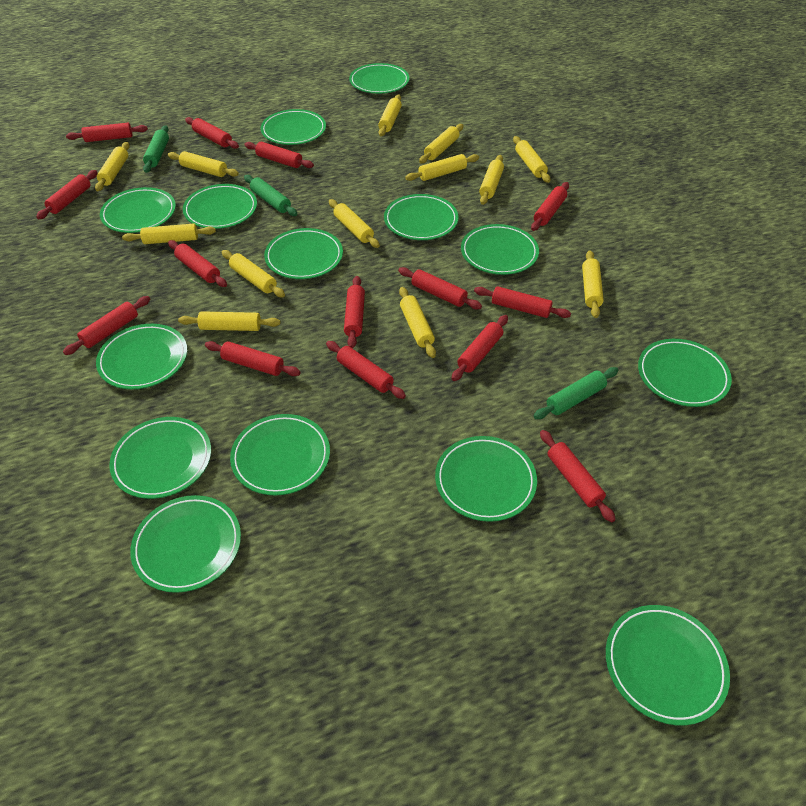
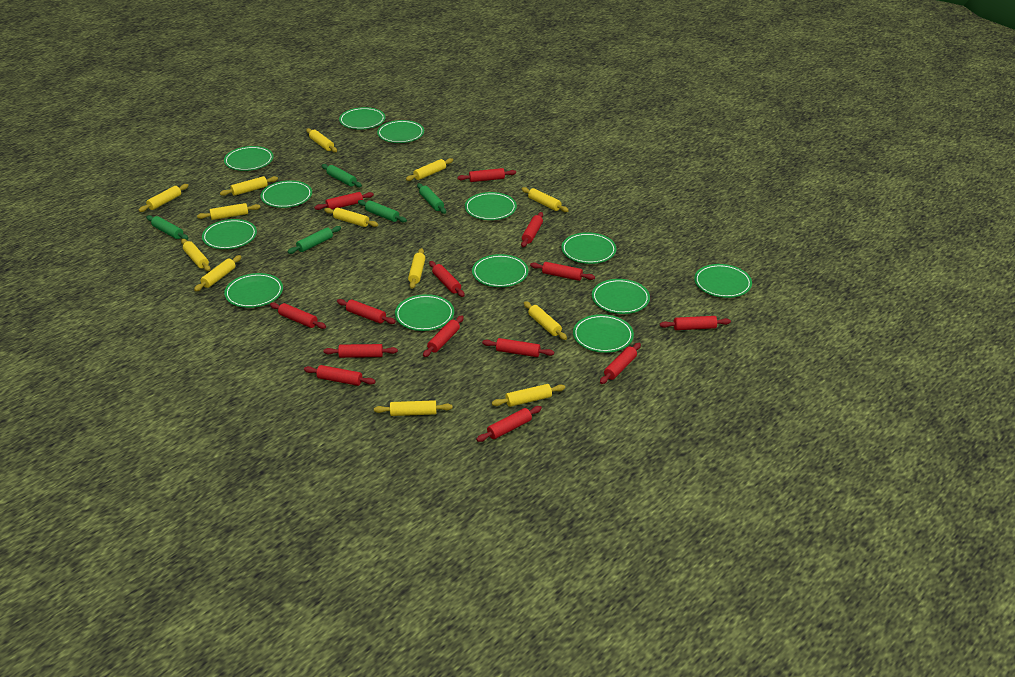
green plate: [96,324,187,389] [100,187,176,233] [109,417,211,499] [130,495,241,593] [183,184,257,229] [230,414,330,496] [261,109,326,145] [264,228,343,279] [349,63,409,94] [384,194,459,240] [435,436,537,522] [461,224,539,275] [606,605,730,725] [638,339,732,407] = 14 -> [202,219,257,249] [224,146,274,171] [224,273,283,308] [260,180,312,208] [339,107,385,129] [377,120,424,143] [395,294,454,331] [465,192,517,220] [472,254,529,287] [561,232,617,264] [573,314,634,353] [592,279,650,314] [694,264,752,298] = 13
green rolling pin: [143,125,169,173] [244,175,297,216] [534,367,618,419] = 3 -> [146,215,188,240] [287,226,341,254] [321,164,362,188] [358,200,407,223] [417,183,446,214] = 5

